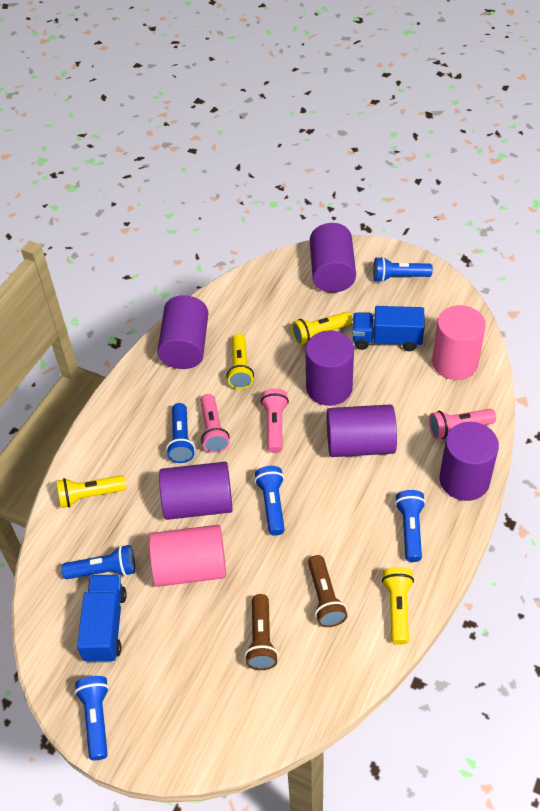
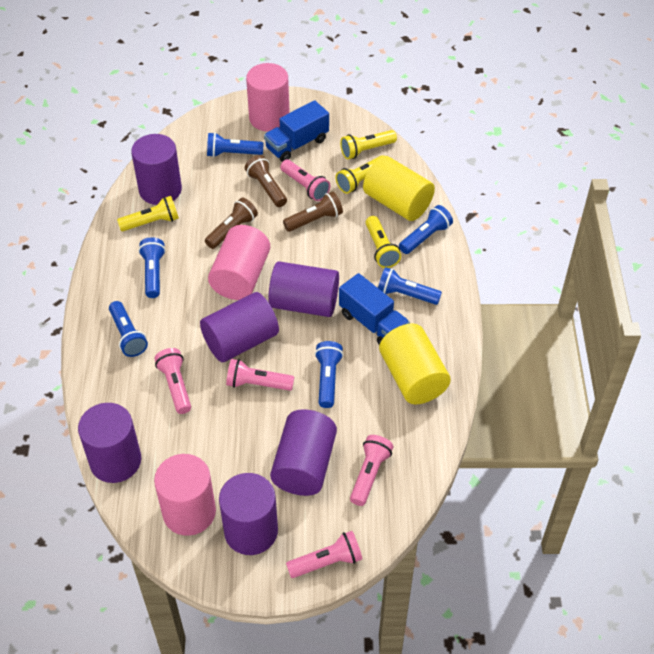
brown flashlight: [245,594,278,670] [308,555,348,627] = 2 -> [205,198,258,249] [245,155,287,207] [283,191,343,232] = 3
pink cylinder: [149,525,226,587] [432,305,486,380] = 2 -> [154,454,216,536] [208,225,270,300] [246,63,290,132] = 3
pink flashlight: [201,394,229,453] [261,388,289,453] [429,409,496,439] = 3 -> [154,348,191,414] [226,359,294,391] [280,160,330,201] [286,531,362,578] [350,435,394,506] = 5
yellow cylinder: none = 0 -> [363,156,435,221] [379,324,451,404] = 2

